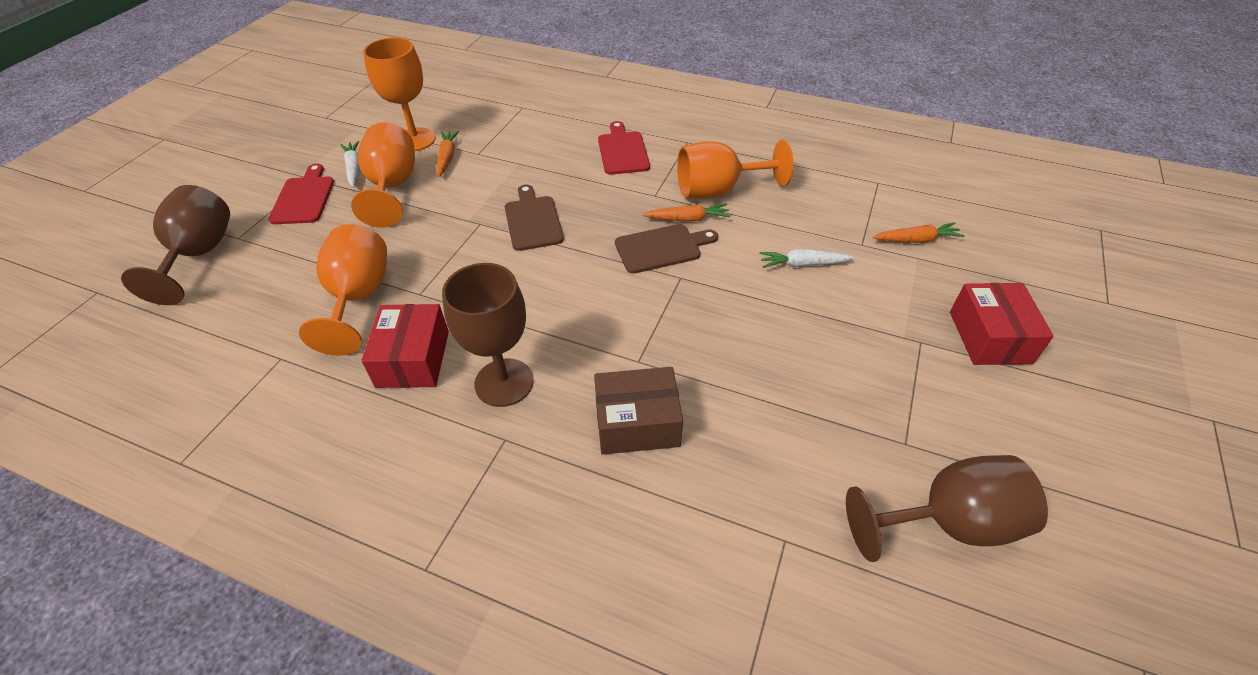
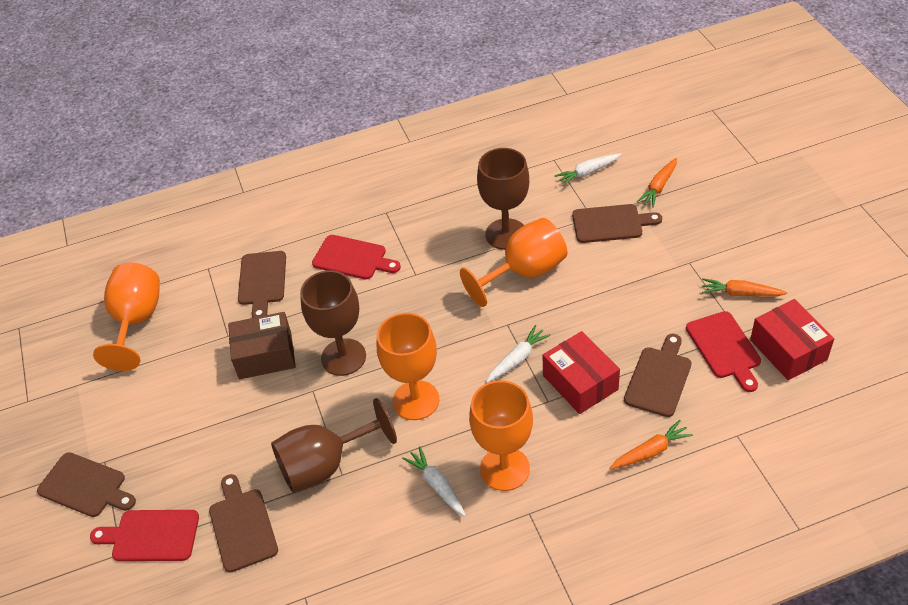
brown cutting board: [505,185,564,251] [615,224,718,274] = 2 -> [37,452,136,517] [209,474,278,573] [238,251,286,318] [572,204,662,243] [624,334,692,417] = 5
red cutting board: [268,163,334,224] [598,121,650,175] = 2 -> [90,510,199,561] [312,235,401,280] [686,311,761,392] = 3
white carrot: [340,141,360,187] [759,249,854,268] = 2 -> [402,446,466,516] [486,325,551,383] [554,153,621,186] = 3

